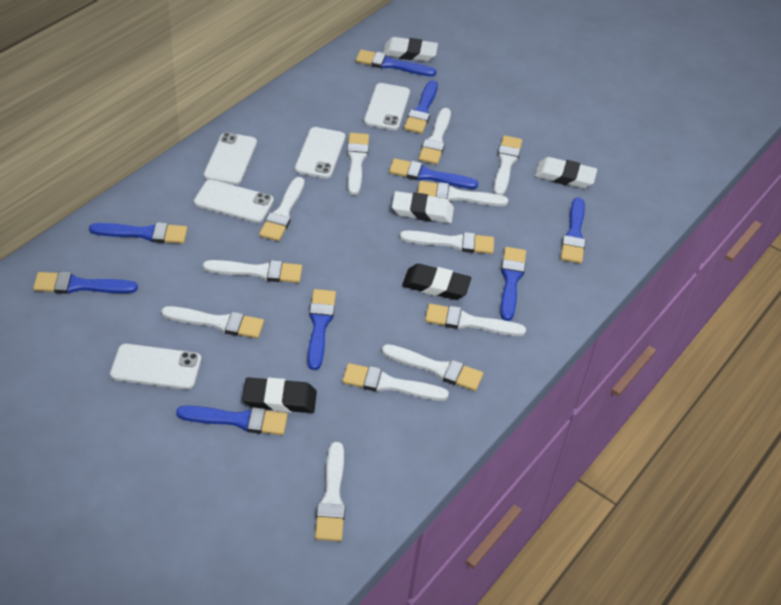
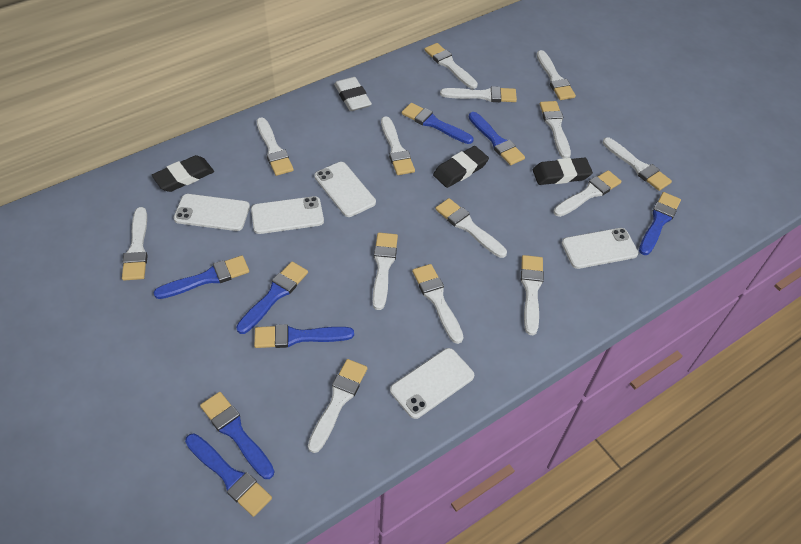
black eraser: [242,377,317,413] [402,264,471,300] = 2 -> [152,155,214,192] [433,146,489,188] [533,158,593,185] = 3
blue brush: [33,271,138,294] [89,222,187,244] [176,406,288,435] [308,289,336,370] [356,49,436,77] [389,158,478,189] [404,80,438,134] [500,247,526,321] [561,197,586,264] = 9 -> [153,256,249,299] [185,434,272,517] [200,392,274,479] [236,262,308,334] [254,324,354,348] [402,103,474,144] [468,112,525,165] [639,192,681,255] = 8
white brush: [161,306,264,338] [203,260,302,283] [259,177,304,241] [315,442,345,542] [342,363,449,401] [347,133,369,195] [382,344,483,391] [400,231,494,254] [417,181,508,206] [419,108,451,164] [425,304,526,336] [493,135,522,196] = 12 -> [122,207,148,281] [257,117,294,176] [308,359,368,453] [373,233,398,310] [381,116,415,175] [412,264,464,344] [424,43,478,89] [435,198,507,258] [440,86,517,102] [521,255,544,335] [537,50,576,100] [540,101,571,158] [554,170,621,217] [603,137,672,191] = 14
white eraser: [383,37,438,61] [392,191,454,223] [535,157,597,188] = 3 -> [334,77,372,111] = 1

